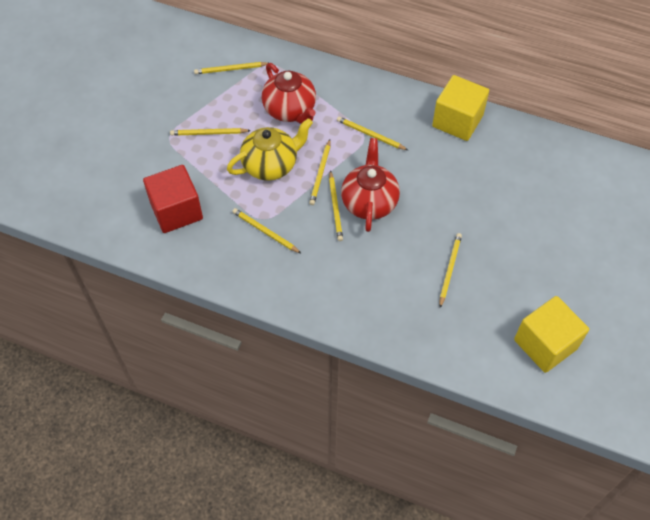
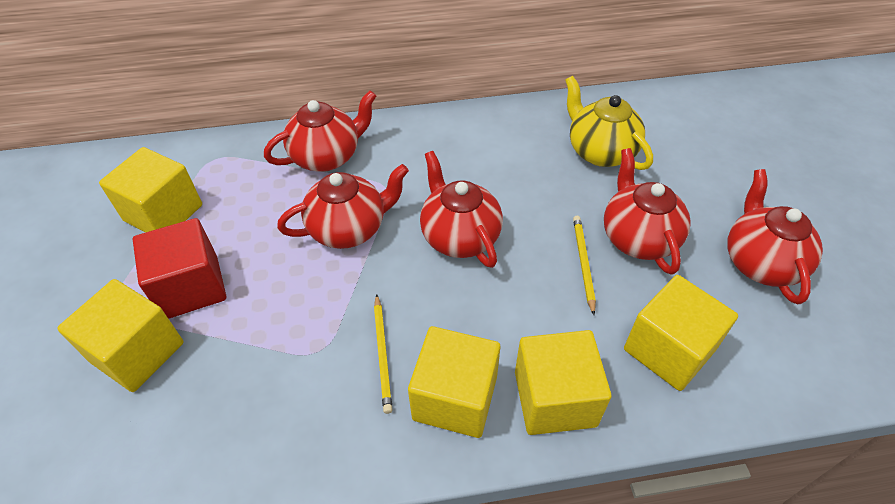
red teapot: [262,63,316,124] [341,138,400,232] = 2 -> [264,90,376,172] [277,164,409,249] [420,151,503,268] [604,148,691,275] [727,169,823,304] = 5
yellow cube: [432,75,489,141] [514,296,589,373] = 2 -> [57,279,183,392] [99,147,202,232] [408,326,500,438] [515,330,611,435] [624,275,738,391] = 5
yellow pencil: [170,128,251,136] [194,62,268,74] [232,208,302,254] [309,139,330,205] [329,170,343,241] [337,117,408,150] [440,233,462,308] = 7 -> [374,294,392,414] [573,216,596,315] = 2

